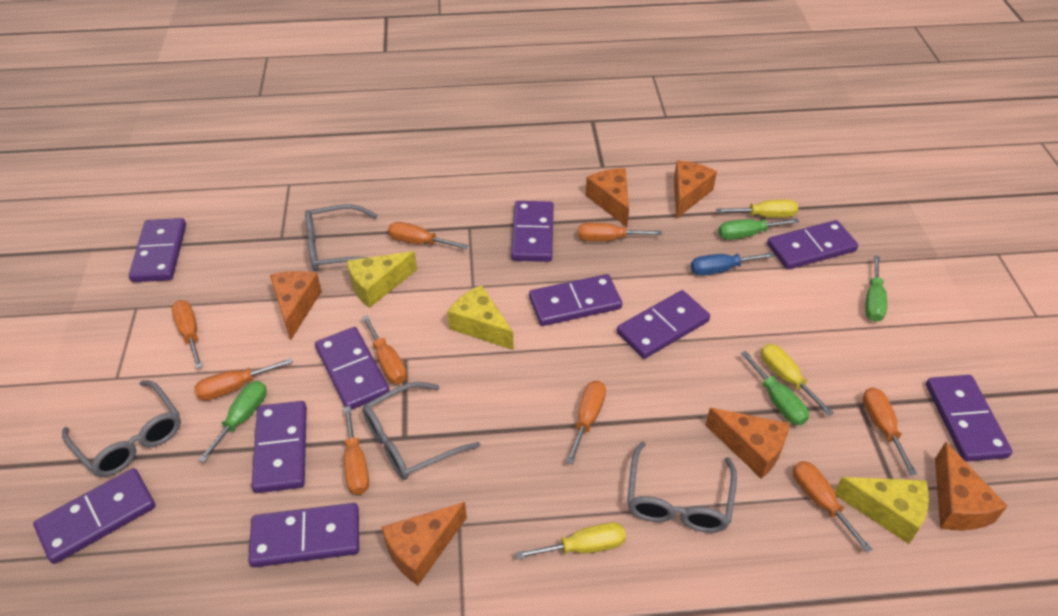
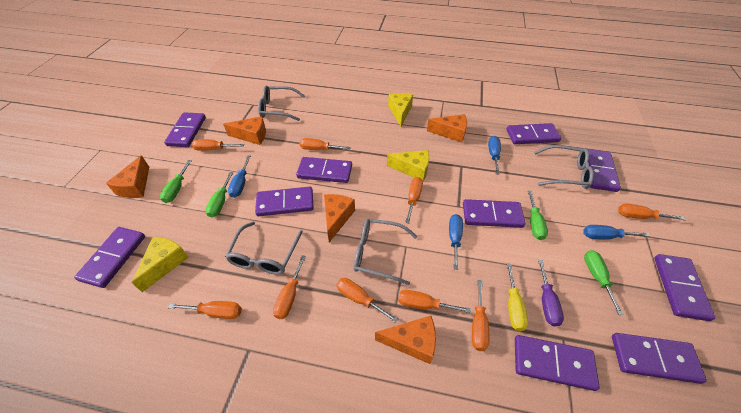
blue screwdriver: [691,252,775,276] = 1 -> [228,155,251,198] [449,214,463,270] [488,136,501,175] [583,225,650,240] = 4
orange cheese: [270,271,322,341] [382,502,467,585] [585,168,629,227] [674,161,717,219] [706,408,790,479] [935,442,1008,530] = 6 -> [106,155,149,198] [223,116,266,145] [324,194,355,242] [375,316,436,364] [427,114,467,143] = 5
purple screwdriver: none = 0 -> [538,260,564,326] = 1
yellow screwdriver: [515,522,626,560] [716,199,798,218] [761,344,834,416] = 3 -> [507,264,528,331] = 1

